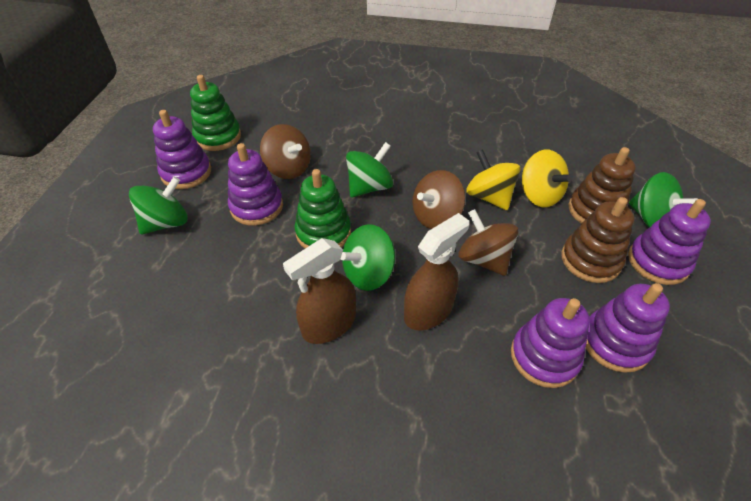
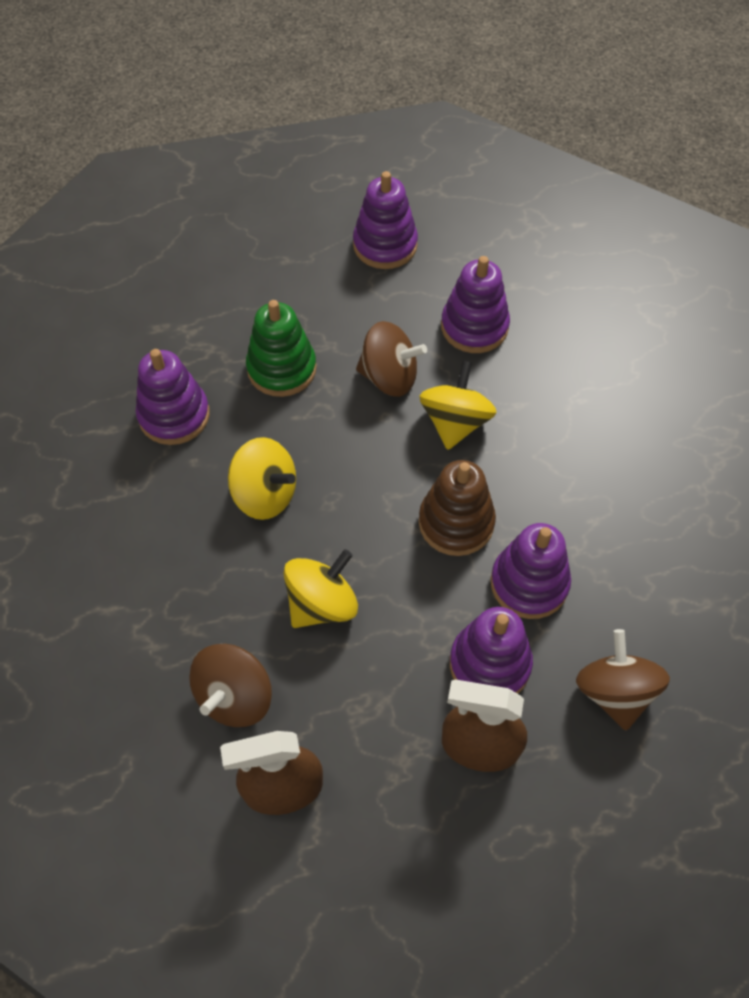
brown stacking toy: [561,197,634,283] [569,147,636,224] = 2 -> [419,460,496,556] = 1
green spinning top: [129,177,188,235] [341,224,395,291] [346,142,393,197] [629,172,698,227] = 4 -> none = 0
green stacking toy: [190,75,241,151] [294,169,351,248] = 2 -> [246,300,317,397] = 1
yellow spinning top: [466,149,521,210] [522,150,573,207] = 2 -> [228,437,296,520] [283,549,358,628] [419,361,497,450] = 3

